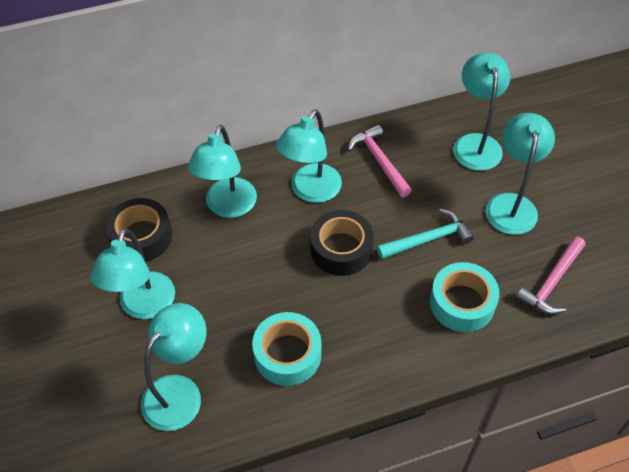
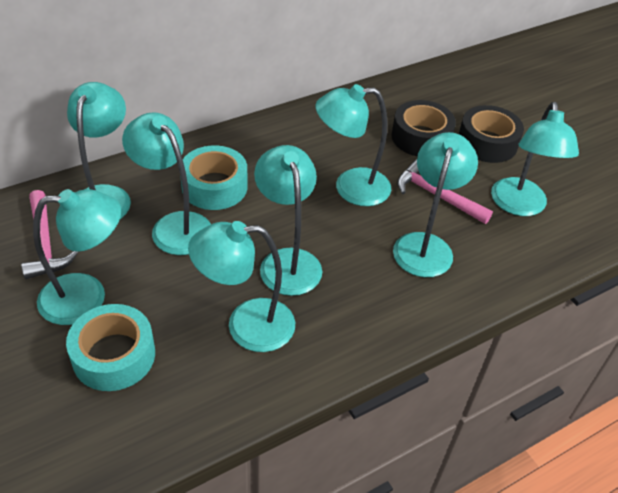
turquoise hammer: [377,209,474,259] = 1 -> none = 0
turquoise lamp: [90,228,175,319] [141,303,206,431] [188,125,257,218] [276,109,342,203] [453,53,510,171] [486,113,555,235] = 6 -> [33,189,121,325] [67,82,131,219] [122,112,211,255] [188,221,295,352] [254,145,322,296] [316,84,391,206] [393,132,478,277] [491,102,579,216] = 8

